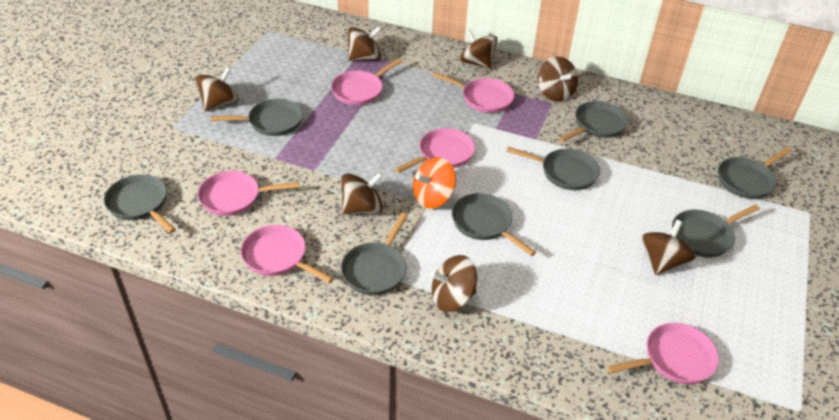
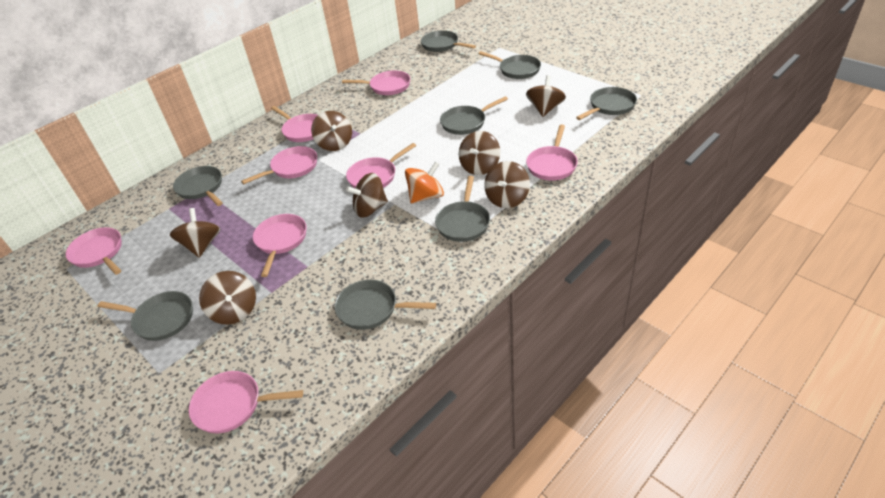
pink pan: [197,171,299,216] [241,225,334,283] [331,58,402,105] [395,128,475,173] [433,72,514,113] [608,323,719,384] = 6 -> [66,227,122,275] [189,371,303,433] [241,146,317,184] [253,214,307,277] [271,106,318,142] [342,70,410,95] [346,143,416,188] [526,124,578,181] = 8

